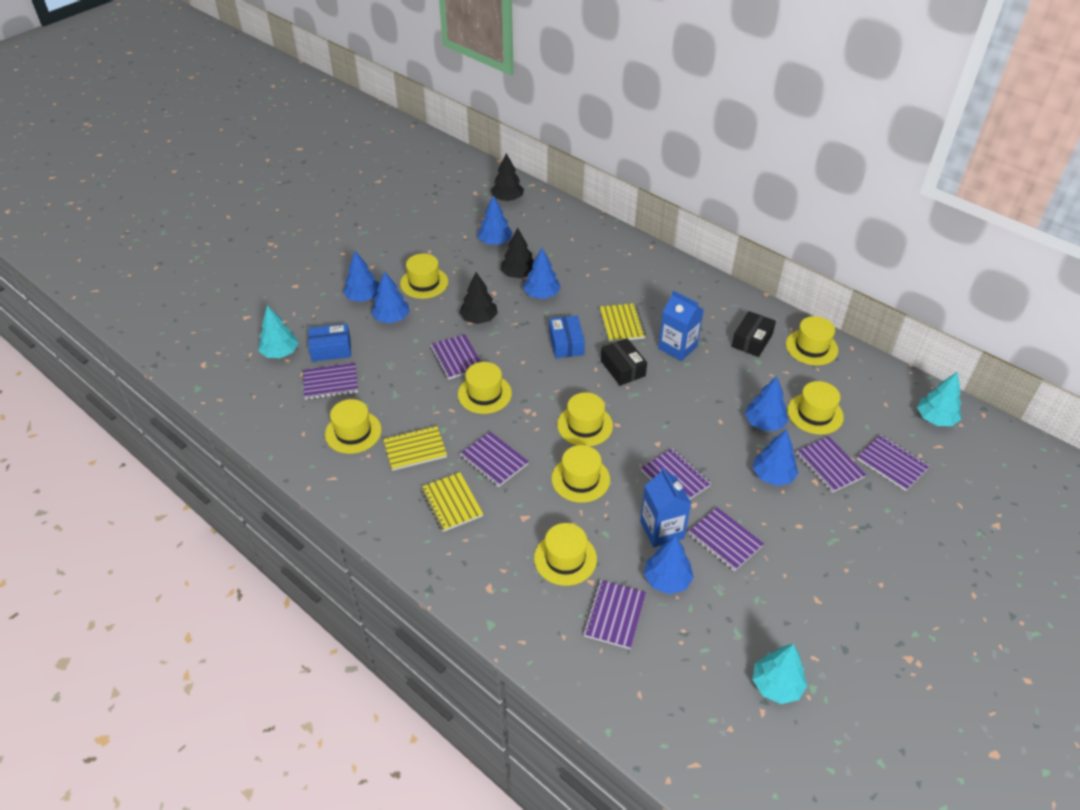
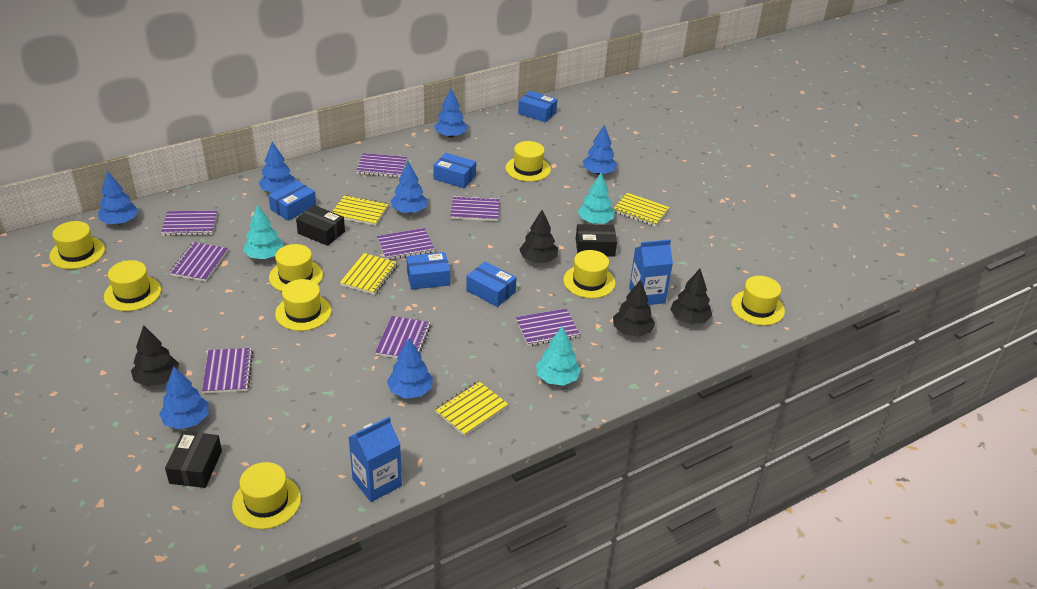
black box: [601,338,647,386] [732,311,776,357] = 2 -> [165,431,222,488] [296,205,345,246] [576,224,617,257] = 3
black tree: [459,272,498,324] [491,153,524,201] [501,228,534,278] = 3 -> [131,325,179,386] [519,210,558,263] [613,279,655,337] [670,269,712,324] = 4
blue box: [308,324,351,362] [549,316,585,358] = 2 -> [268,181,316,221] [406,252,450,290] [433,153,476,188] [466,261,517,307] [518,91,557,123] = 5
yellow notebook: [383,425,447,471] [421,472,483,532] [600,303,646,342] = 3 -> [332,195,388,226] [340,253,398,295] [435,381,508,436] [613,193,669,226] = 4

